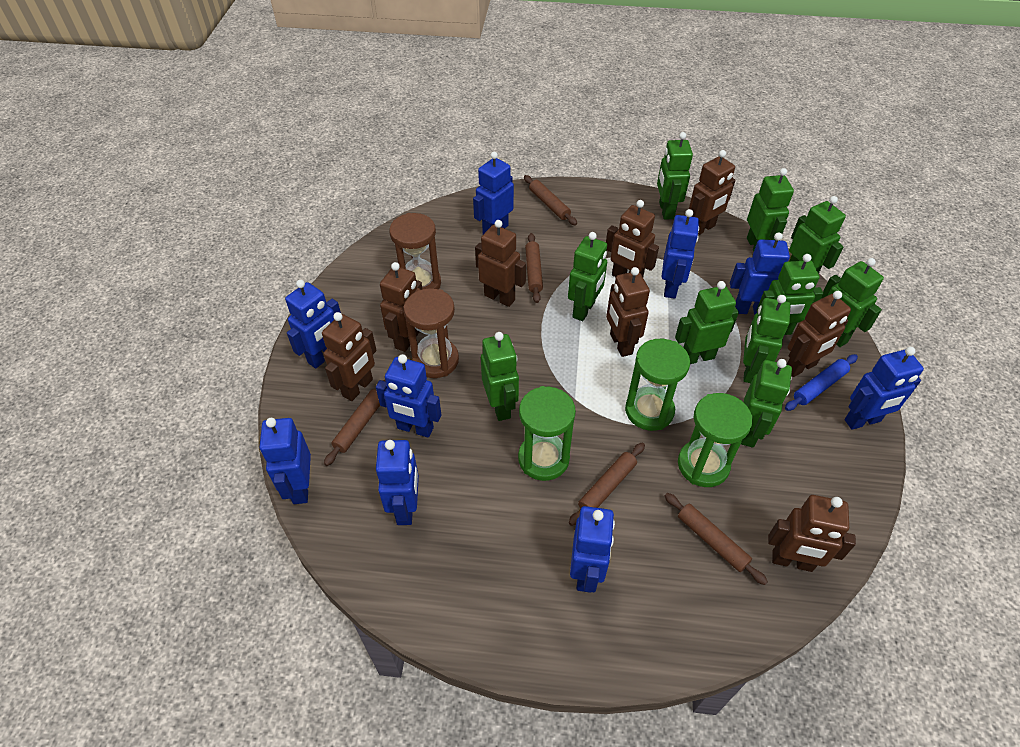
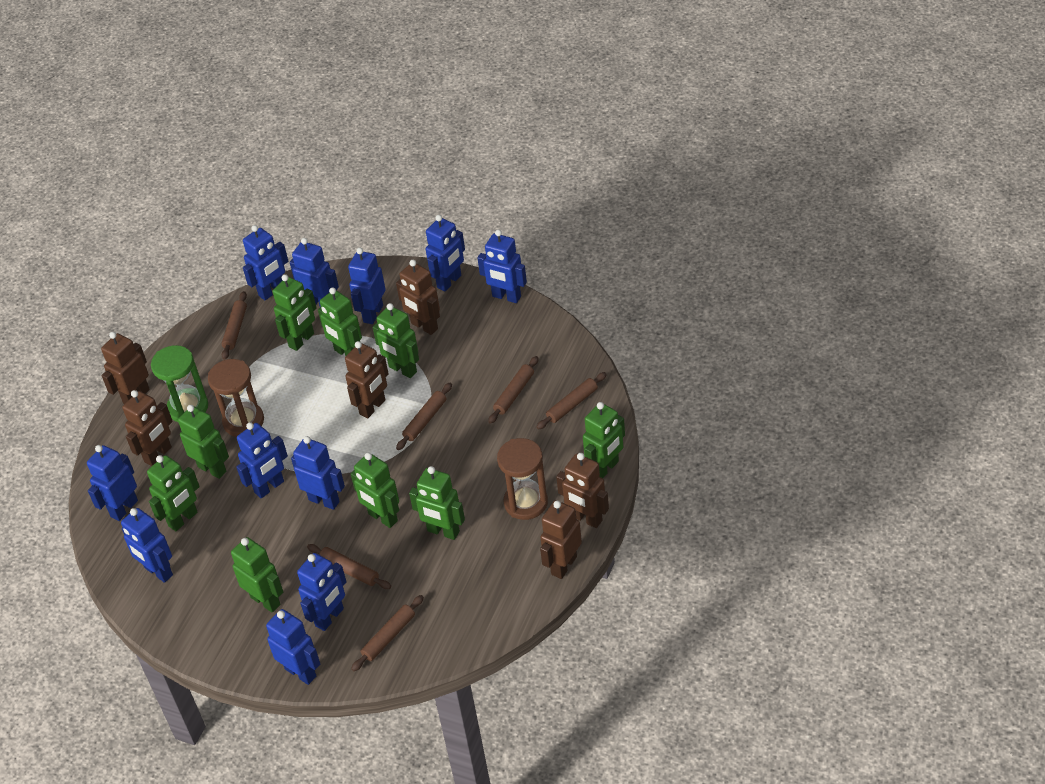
blue robot: [260,418,311,504] [285,280,341,369] [376,354,441,438] [376,440,419,525] [473,152,514,234] [570,506,615,593] [662,209,699,299] [730,232,790,315] [845,347,924,430] = 9 -> [87,445,138,521] [121,508,173,583] [236,422,288,499] [243,225,288,300] [266,609,320,685] [290,238,339,307] [291,436,345,510] [297,553,346,631] [348,248,386,324] [426,215,465,291] [477,229,527,303] = 11
blue rolling pin: [785,354,858,411] = 1 -> none = 0
brown robot: [322,312,377,401] [380,262,422,352] [475,220,526,307] [606,200,659,277] [606,267,650,357] [689,150,735,236] [768,495,856,572] [787,291,851,377] = 8 -> [101,332,150,404] [122,390,173,466] [345,341,389,418] [396,260,440,335] [540,500,582,579] [556,453,609,528] = 6
brown rolling pin: [324,380,386,466] [524,175,577,225] [525,233,543,303] [569,443,645,526] [665,493,768,585] = 5 -> [222,291,247,360] [307,544,391,589] [351,595,424,671] [396,383,452,450] [488,356,539,424] [536,372,607,429] = 6
green hourglass: [518,386,576,481] [625,339,690,431] [678,393,753,487] = 3 -> [151,345,208,422] = 1
green robot: [481,332,519,421] [568,232,607,321] [657,132,693,220] [675,281,739,364] [741,359,792,448] [743,295,790,383] [747,168,794,252] [756,254,823,335] [789,196,846,274] [822,258,884,347] = 10 -> [147,455,200,531] [178,405,229,479] [231,537,283,613] [273,274,317,351] [318,287,362,356] [351,452,399,528] [373,303,419,378] [409,466,465,540] [583,402,625,478] = 9

